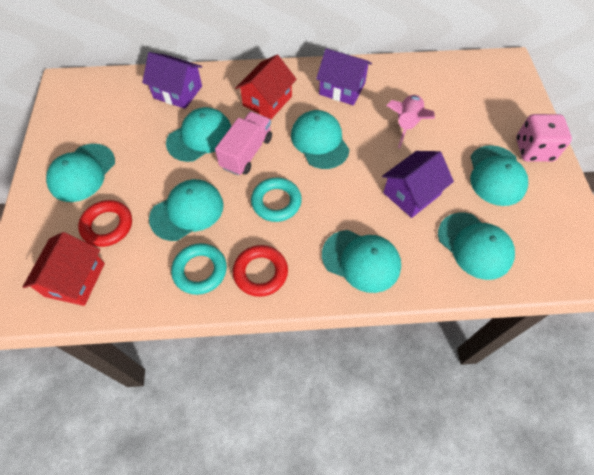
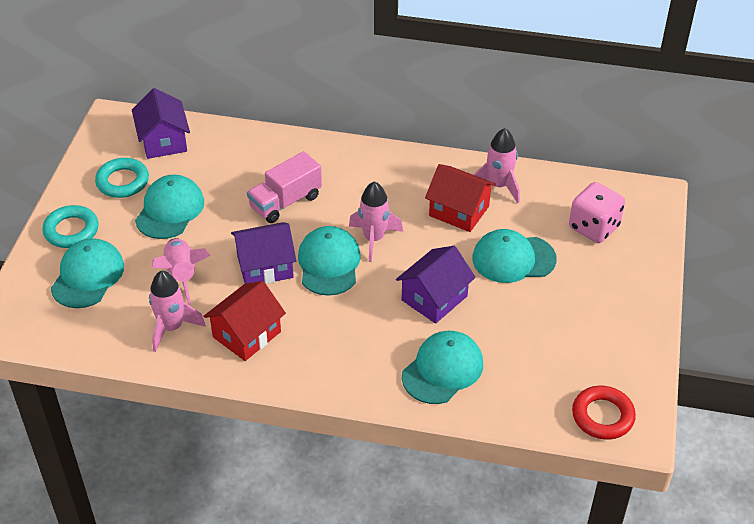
pink rocket: [386,95,435,148] = 1 -> [149,271,205,352] [152,238,211,305] [349,181,403,262] [474,128,520,203] = 4
red ring: [78,200,132,247] [233,245,288,297] = 2 -> [572,386,636,440] = 1
turquoise cap: [46,144,115,202] [149,179,224,241] [166,107,231,162] [291,110,350,169] [322,230,401,293] [438,213,515,280] [470,145,528,206] = 7 -> [51,238,124,308] [135,175,204,239] [298,226,361,296] [402,331,483,404] [472,229,557,283] = 5

